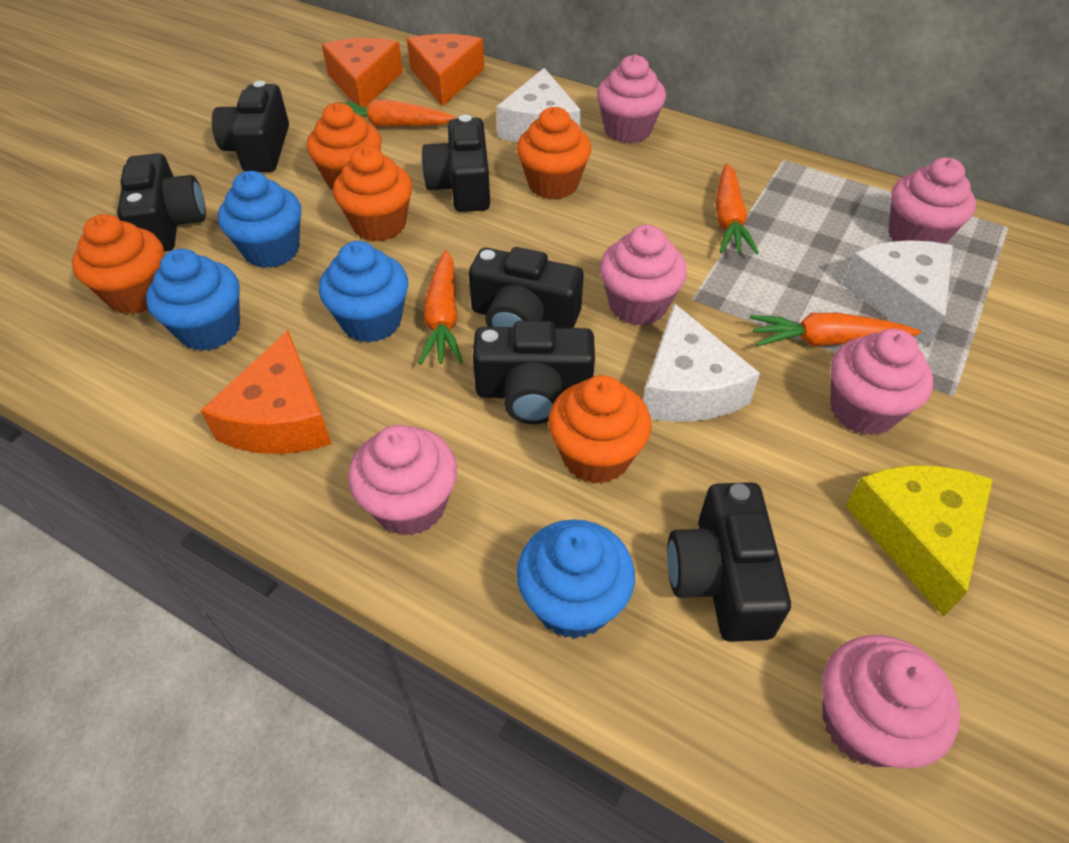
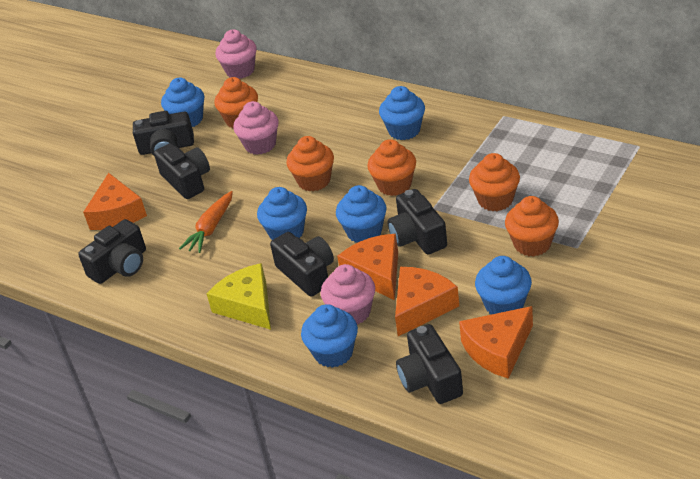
blue cupcake: [146,249,240,351] [218,171,301,268] [319,241,408,343] [516,519,635,639] = 4 -> [161,78,204,127] [257,187,307,240] [301,304,358,368] [336,185,387,243] [379,86,425,140] [475,256,532,314] = 6
orange carrot: [335,100,456,127] [419,250,463,365] [715,163,759,254] [750,313,921,347] = 4 -> [179,191,233,253] = 1
orange cheese: [200,330,332,454] [322,38,403,108] [407,34,484,107] = 3 -> [83,173,147,230] [337,234,398,300] [395,267,459,336] [459,306,533,379] = 4
pink cupcake: [348,425,457,536] [597,55,666,144] [599,225,687,325] [822,635,960,768] [830,329,933,435] [888,157,976,244] = 6 -> [215,29,257,79] [233,101,279,155] [321,264,375,325] = 3
white cheese: [496,68,581,143] [643,303,760,422] [842,240,953,348] = 3 -> none = 0

